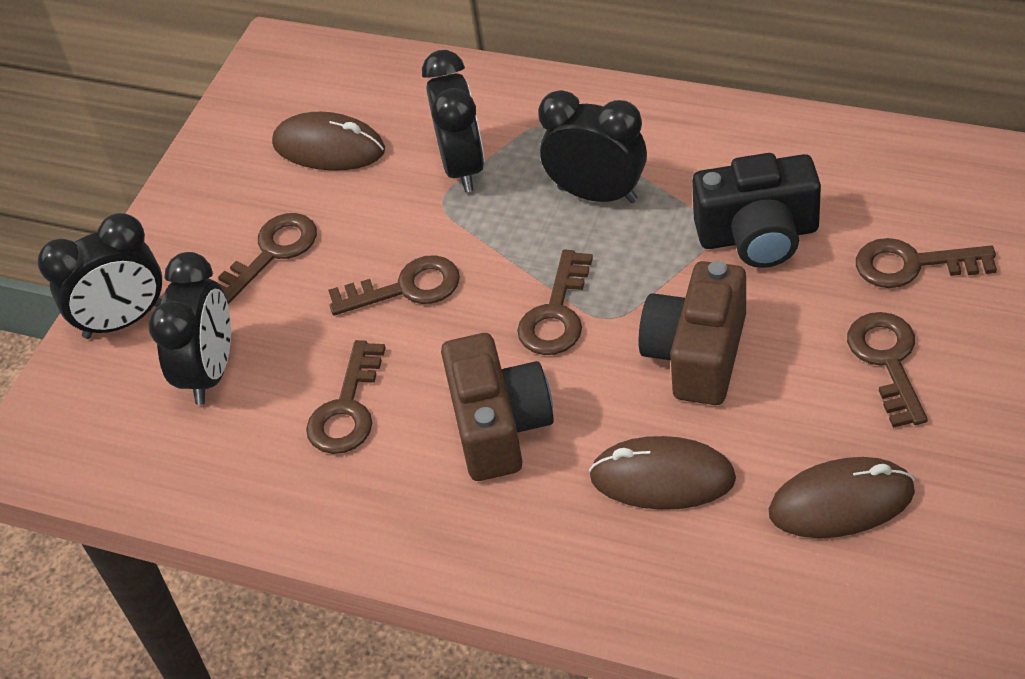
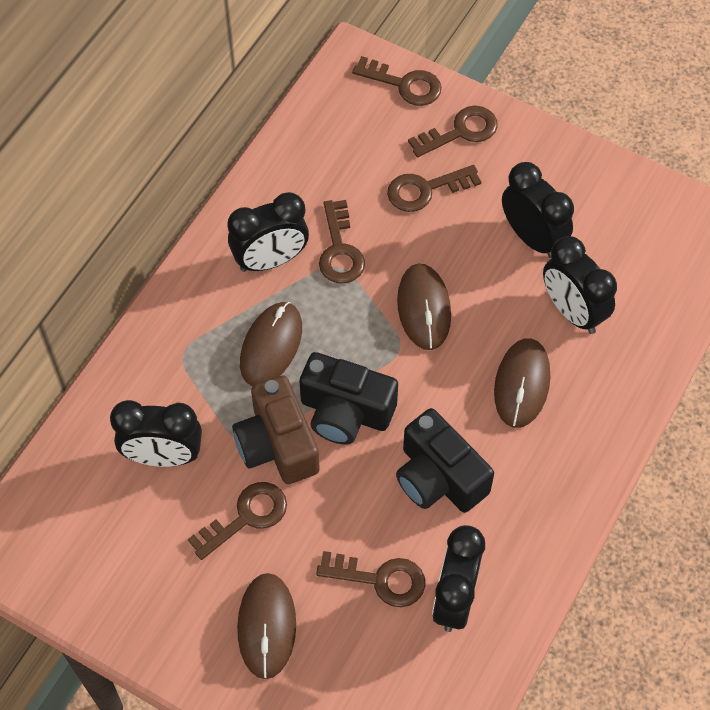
black camera: [692,153,821,268] = 1 -> [300,352,398,445] [396,408,494,513] = 2
black clock: [37,213,162,339] [148,252,231,405] [422,50,485,192] [538,90,647,203] = 4 -> [110,400,202,467] [227,192,309,272] [432,525,485,632] [502,162,574,258] [543,236,617,334] = 5
brown camera: [441,333,554,481] [638,261,746,405] = 2 -> [232,375,320,484] = 1
brown mouse: [272,112,385,171] [589,436,736,510] [769,457,915,538] = 3 -> [237,573,296,679] [240,302,302,386] [397,263,451,350] [494,338,550,428] = 4

